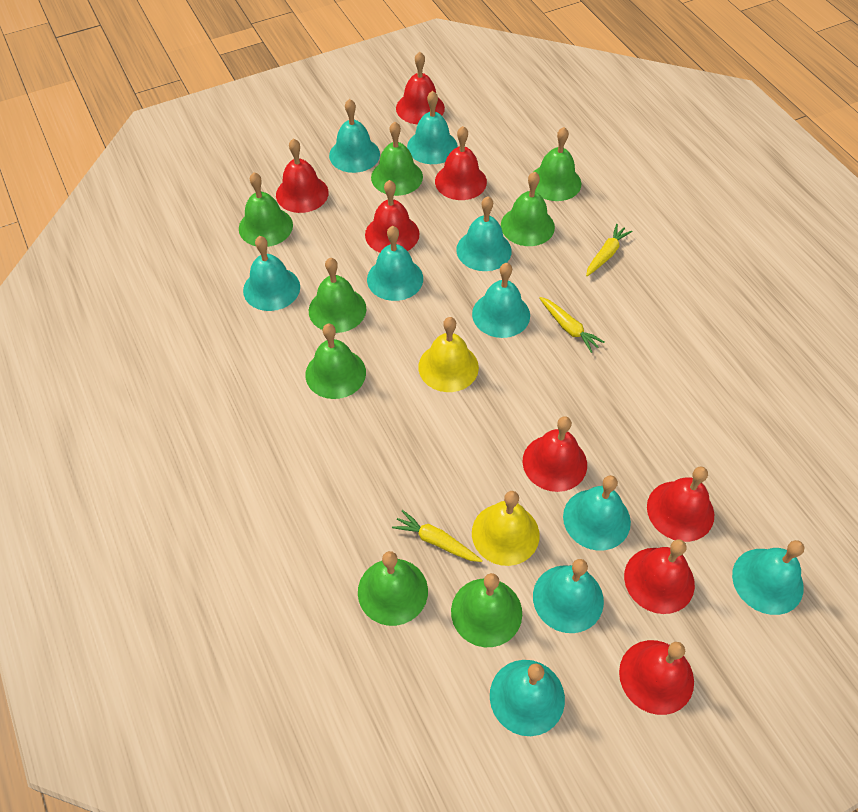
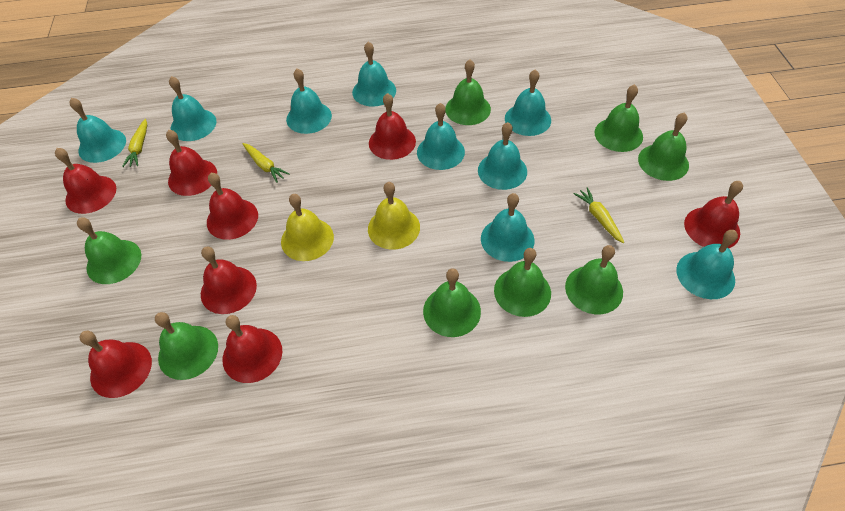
turquoise bell: [243,236,300,311] [329,99,380,173] [367,226,423,301] [407,91,458,164] [456,197,512,271] [472,263,530,338] [490,660,565,736] [533,559,604,633] [563,475,631,551] [732,540,804,615] = 10 -> [69,98,126,163] [169,76,217,141] [286,68,332,134] [352,42,396,107] [417,103,465,170] [478,122,527,190] [481,193,534,262] [505,69,551,136] [676,230,738,299] = 9

